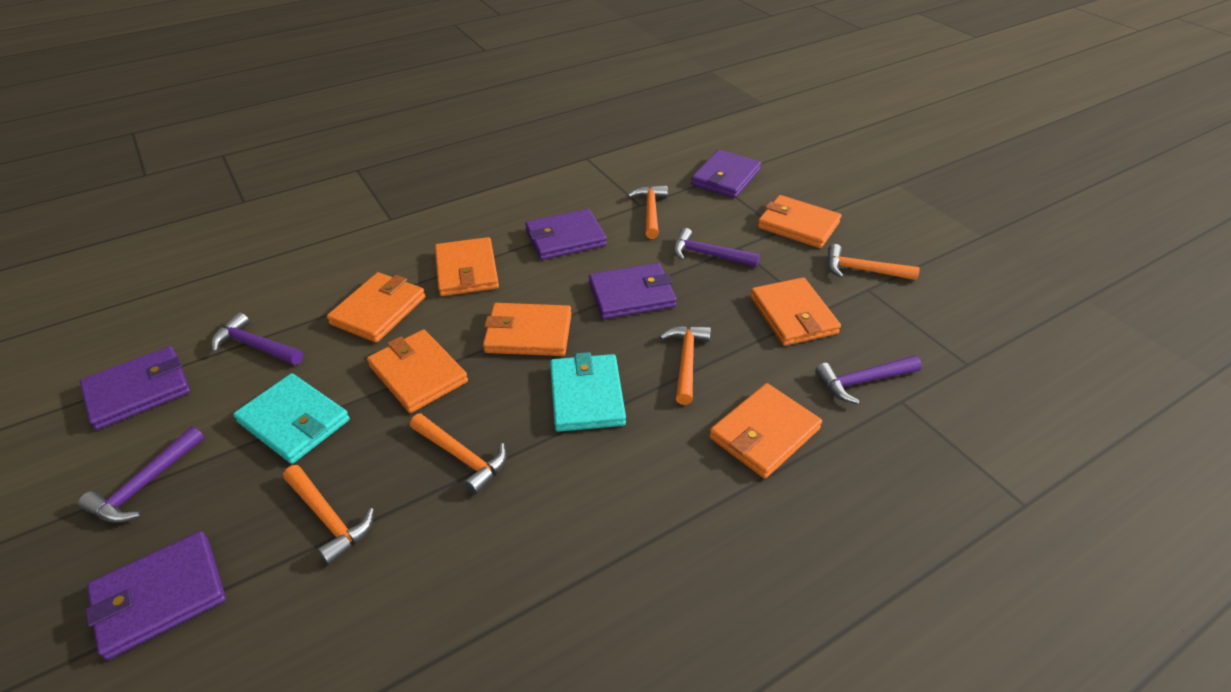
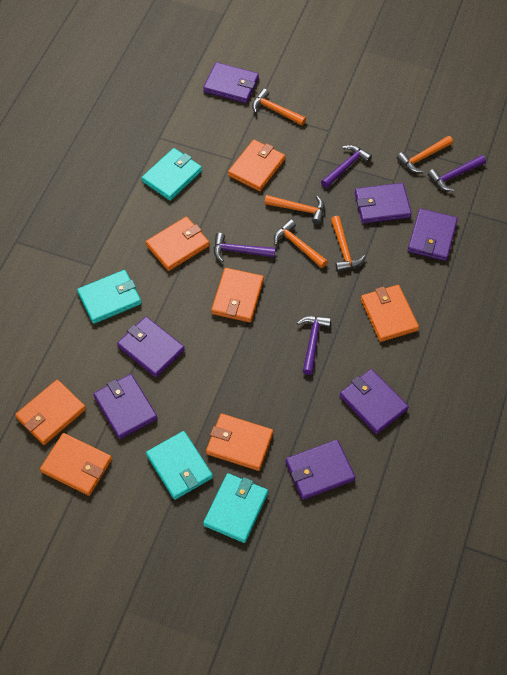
purple wallet: [80,346,190,430] [85,531,226,660] [525,209,607,260] [589,263,677,319] [691,150,761,198] = 5 -> [94,374,158,439] [117,316,185,377] [203,62,259,103] [286,440,355,500] [340,369,409,434] [355,183,412,224] [408,208,458,261] = 7
turquoise wallet: [233,373,350,464] [550,352,626,432] = 2 -> [77,270,141,324] [142,148,202,201] [146,431,213,500] [203,473,268,543] = 4

